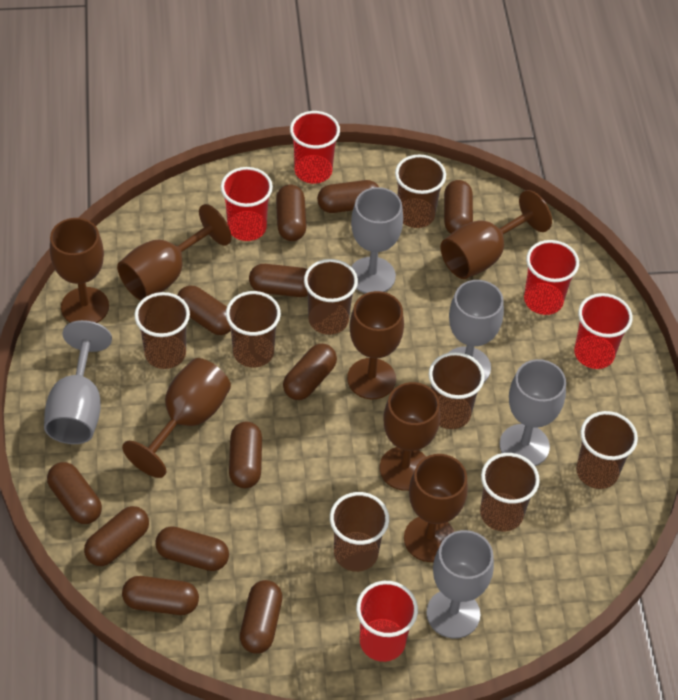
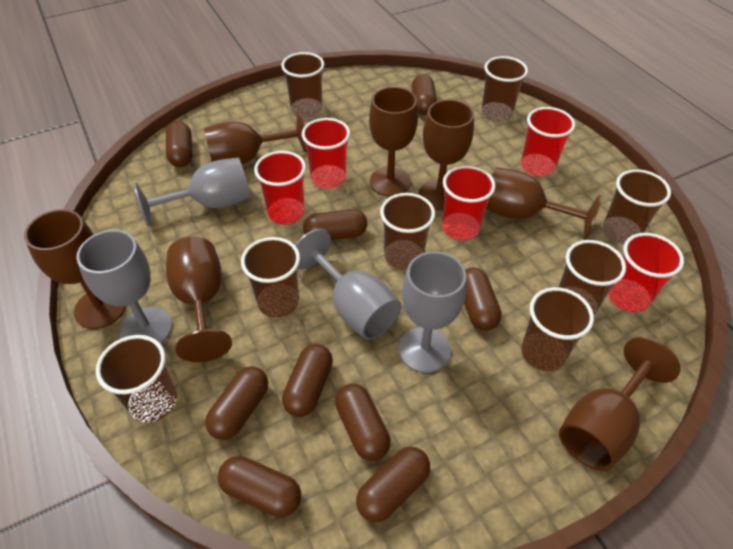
brown capsule: [47,462,102,524] [84,506,149,566] [122,576,199,615] [155,526,229,571] [177,286,231,335] [229,421,262,488] [240,580,282,654] [249,264,308,297] [276,184,307,241] [283,344,337,400] [317,180,379,213] [444,180,473,234] = 12 -> [166,121,193,167] [205,366,268,440] [217,456,301,518] [282,344,333,417] [303,209,367,240] [335,383,391,461] [356,447,430,522] [412,74,437,115] [464,267,502,331] = 9
grey goblet: [44,320,112,444] [351,187,403,294] [426,530,494,639] [448,280,504,382] [500,359,566,466] = 5 -> [76,230,172,344] [134,157,251,227] [295,229,401,340] [399,251,466,373] = 4

